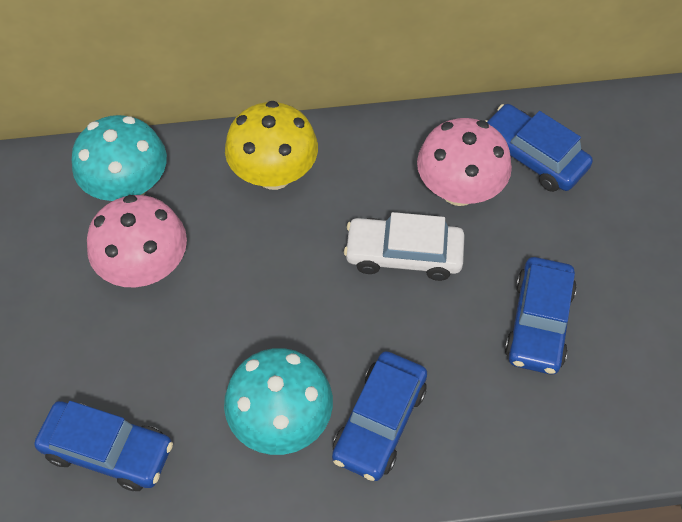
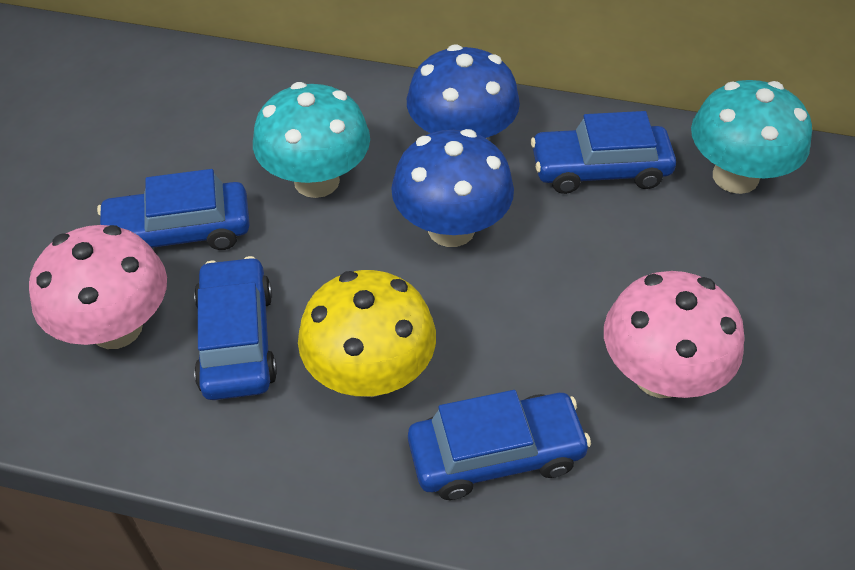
blue mushroom: none = 0 -> [391,129,514,247] [407,44,520,138] = 2
white car: [344,212,465,281] = 1 -> none = 0

